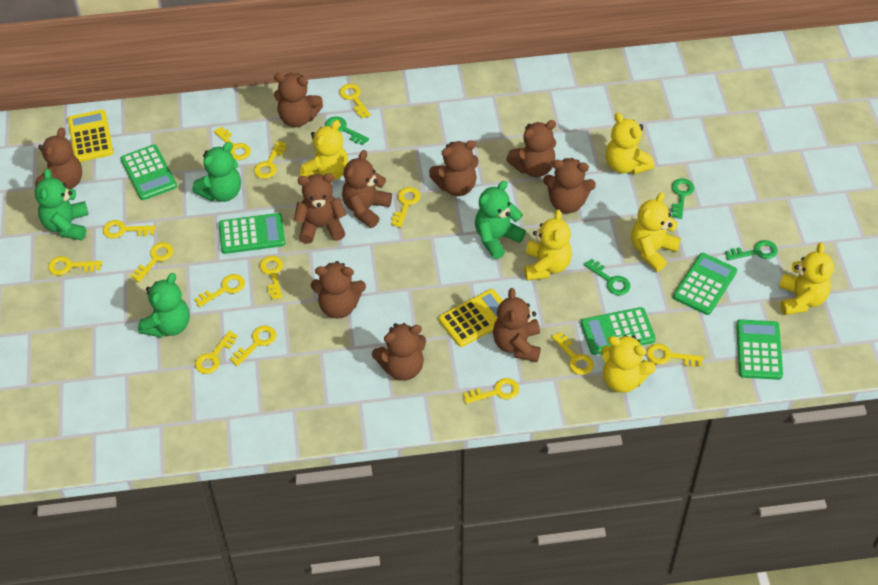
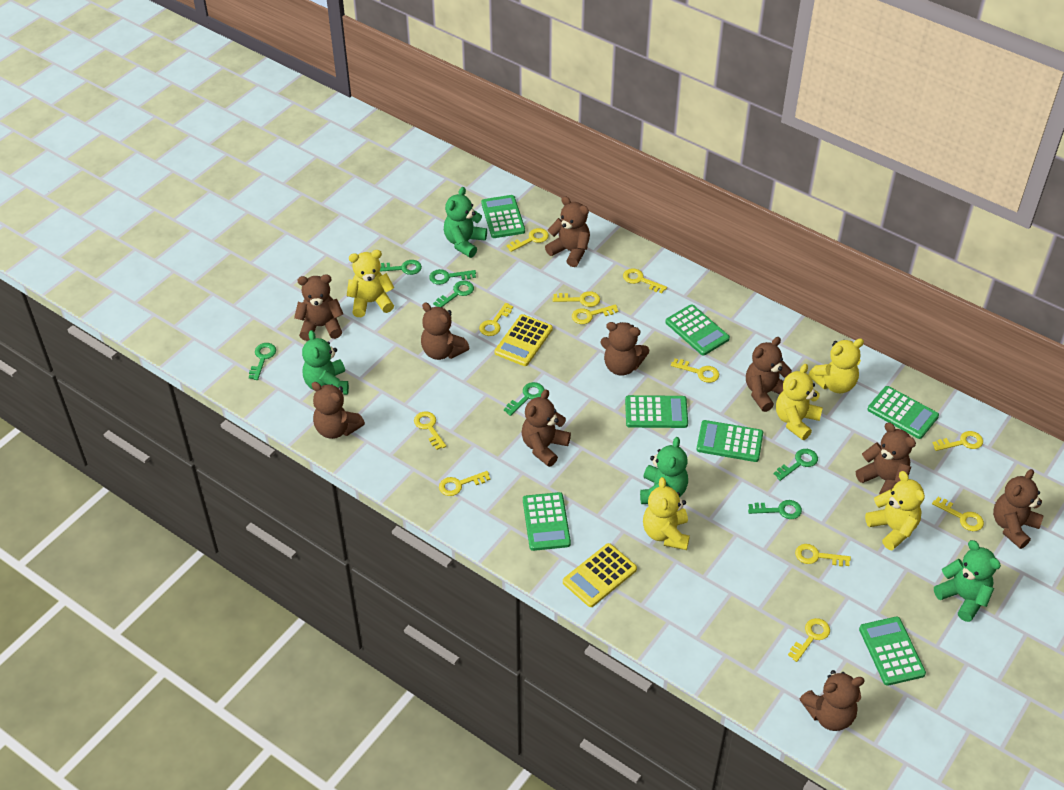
green calculator: [120,145,177,200] [219,213,285,254] [581,307,656,355] [673,253,737,315] [736,319,783,380] = 5 -> [481,195,525,238] [523,492,571,551] [625,395,688,428] [665,304,730,356] [697,420,763,462] [859,617,926,686] [868,386,939,439] = 7
green key: [325,116,369,145] [584,259,630,295] [671,178,694,219] [725,240,778,260] = 4 -> [249,343,276,380] [379,260,422,275] [429,269,476,285] [433,280,474,307] [504,382,544,416] [748,500,802,519] [774,449,818,481] = 7
yellow key: [48,256,102,275] [103,220,156,238] [131,242,173,282] [194,274,245,307] [195,331,238,374] [214,127,251,160] [230,325,276,366] [254,141,287,179] [260,256,283,299] [339,84,371,118] [391,187,420,228] [463,378,519,404] [552,332,594,375] [647,344,703,367] = 14 -> [414,412,446,450] [439,471,490,496] [479,303,513,336] [507,228,549,252] [553,291,600,307] [572,304,618,324] [623,268,667,293] [671,358,719,383] [788,618,830,662] [795,544,851,567] [932,497,984,531] [933,431,983,451] = 12
yellow teddy bear: [300,120,348,180] [524,210,572,281] [601,335,656,393] [606,113,654,175] [631,192,681,272] [779,243,834,315] = 6 -> [347,250,394,317] [643,477,690,550] [776,364,823,440] [808,338,864,393] [865,471,925,550] = 5

